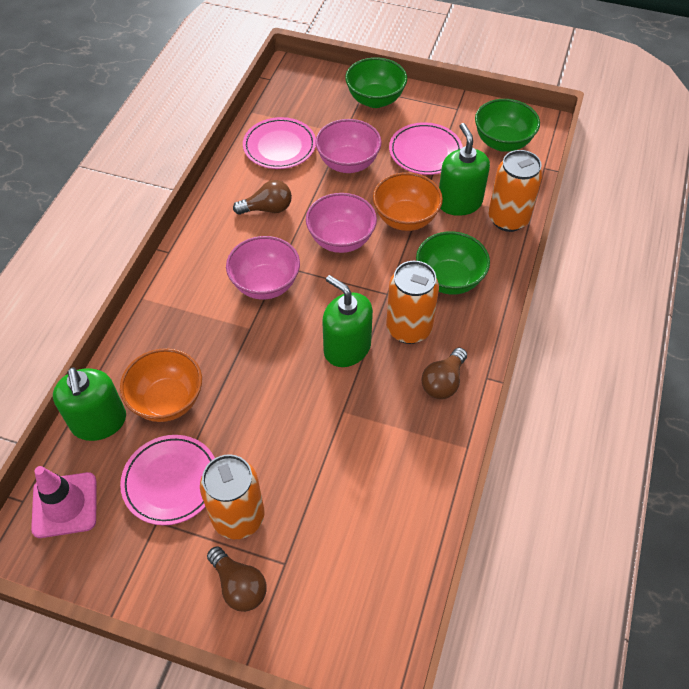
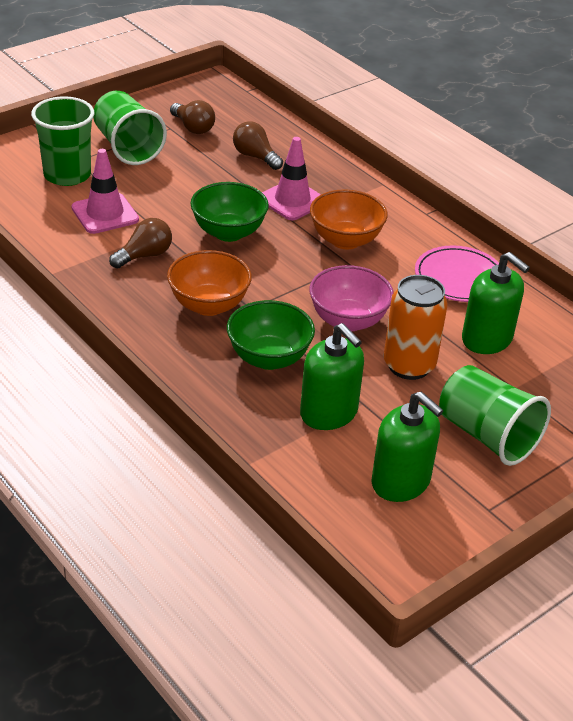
green bowl: [345,57,407,108] [416,231,490,295] [475,99,540,152] = 3 -> [190,182,269,242] [227,300,315,370] = 2
green cup: none = 0 -> [31,96,94,186] [93,91,167,165] [439,365,551,466] = 3
orange can: [200,454,264,539] [386,261,439,344] [489,150,543,232] = 3 -> [384,275,448,380] = 1
pink bowl: [226,236,300,299] [306,193,377,253] [315,119,382,173] = 3 -> [309,265,394,331] = 1
pink plate: [120,435,215,525] [243,117,316,169] [389,122,463,175] = 3 -> [415,246,499,302] = 1
pink traffic cone: [31,466,96,538] = 1 -> [71,149,139,234] [262,137,321,220] = 2

